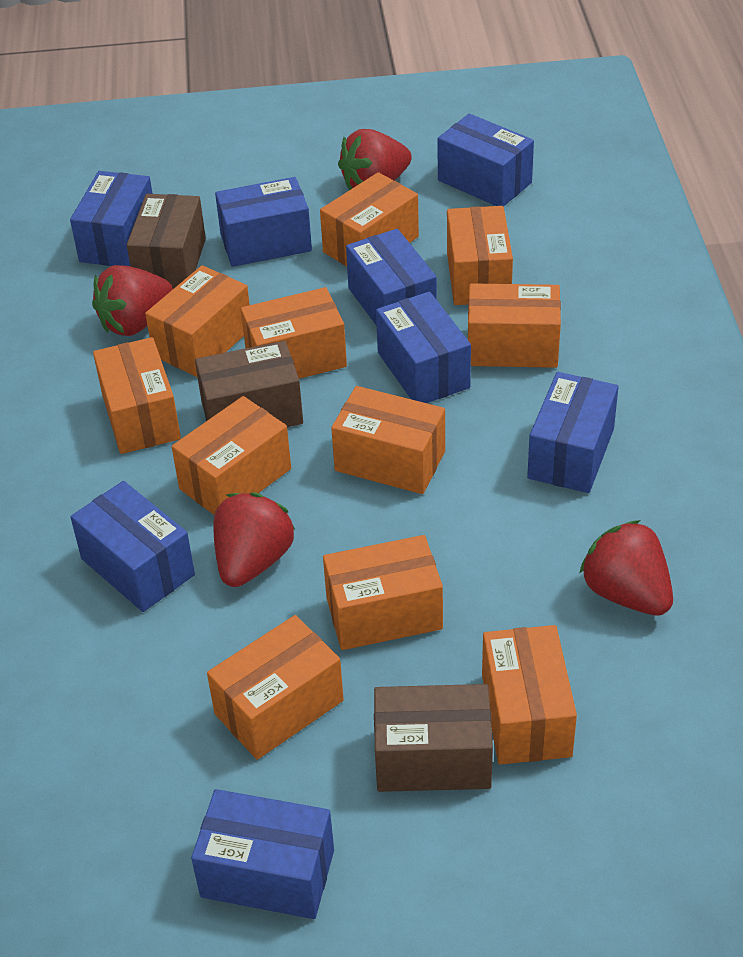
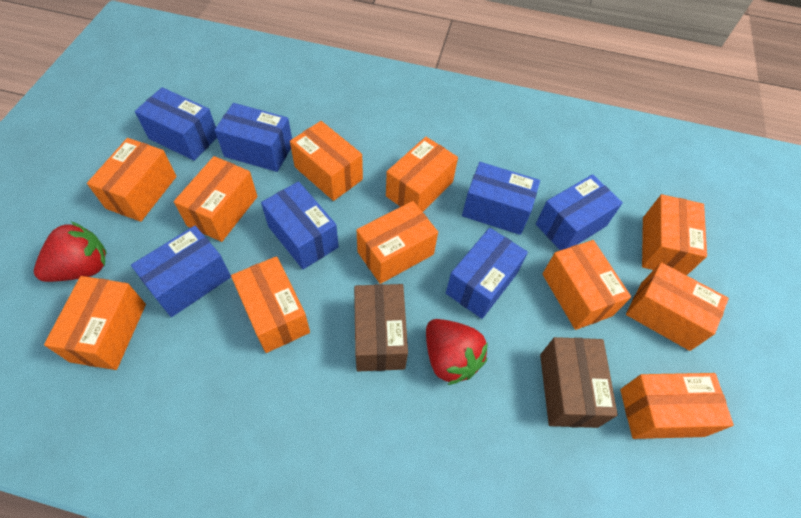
blue box: [70,171,153,267] [70,481,195,612] [191,789,334,919] [215,177,312,267] [346,229,437,326] [376,292,471,403] [438,114,534,206] [527,372,618,493] = 8 -> [131,226,231,317] [135,87,217,161] [215,103,292,172] [261,181,339,269] [446,228,528,319] [462,162,540,235] [536,174,623,250] = 7
brown box: [127,194,206,289] [195,341,303,427] [374,684,493,792] = 3 -> [354,284,408,371] [540,337,618,428] = 2
red strawberry: [92,265,173,336] [213,492,295,587] [338,129,412,190] [579,520,673,616] = 4 -> [34,222,106,282] [426,319,488,385] = 2

